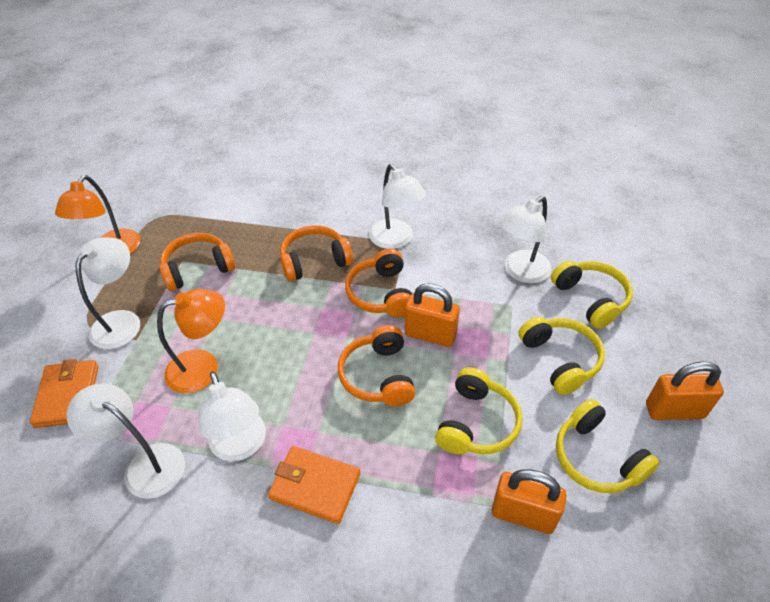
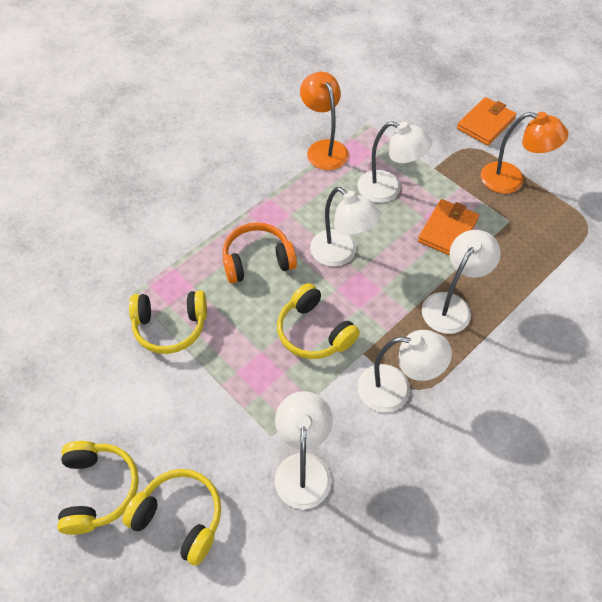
orange headphones: [159,233,235,291] [280,225,353,282] [338,325,415,406] [345,248,412,318] = 4 -> [223,222,297,284] = 1
orange padlock: [405,283,460,347] [492,469,567,534] [646,361,724,420] = 3 -> none = 0

